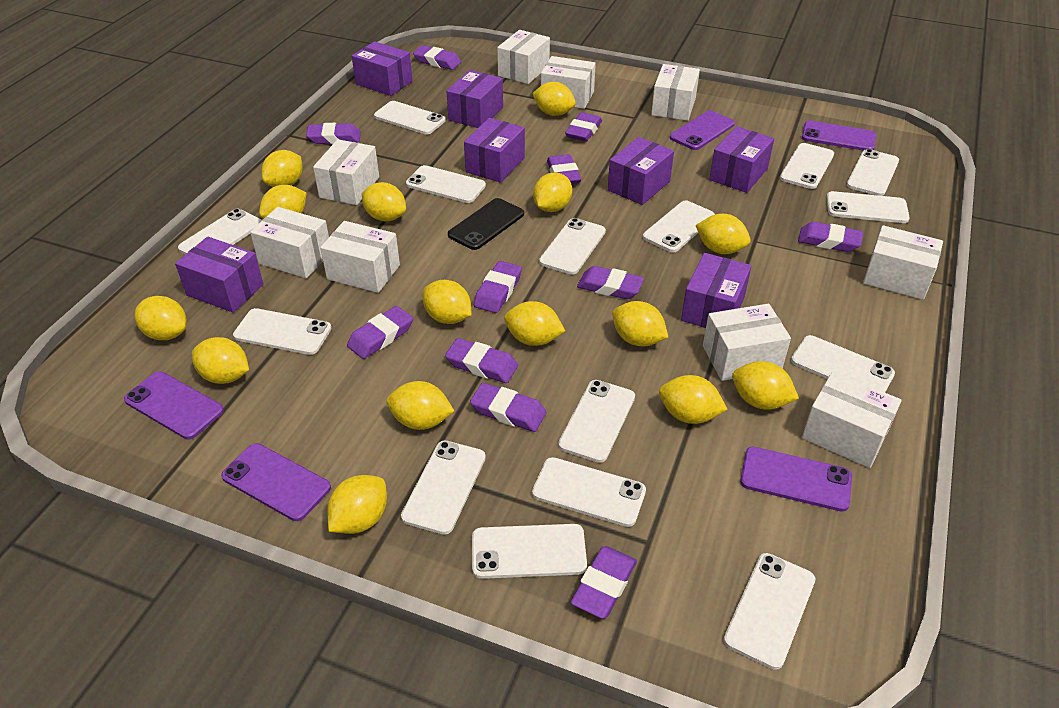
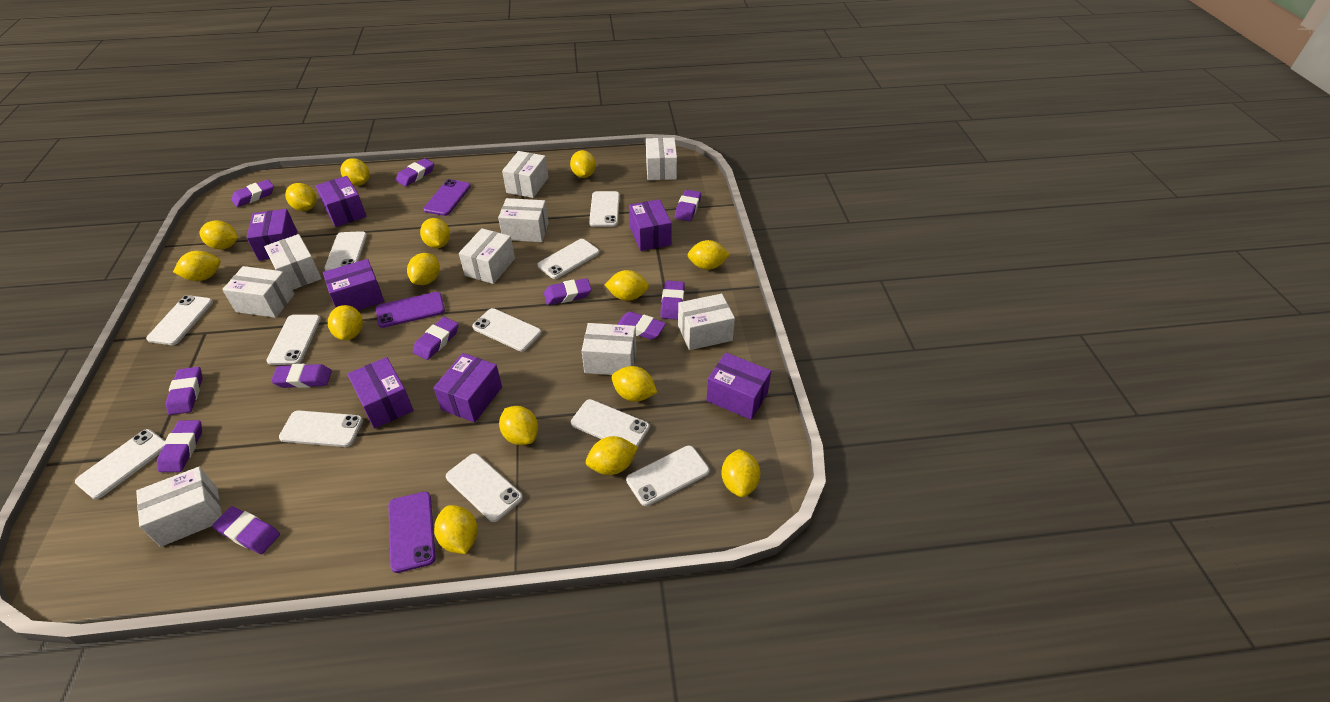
black phone: [448,198,524,250] = 1 -> none = 0
purple phone: [124,371,224,439] [221,443,331,521] [670,110,735,150] [740,447,852,512] [802,120,876,150] = 5 -> [376,292,445,328] [388,492,436,573] [423,179,471,216] = 3
white phone: [178,209,262,254] [233,308,332,355] [374,101,446,134] [401,440,486,535] [406,165,486,203] [472,524,587,579] [532,457,646,527] [539,218,606,275] [558,380,635,463] [643,200,715,253] [724,553,816,670] [780,143,834,189] [791,335,895,392] [827,191,910,223] [847,149,899,196] = 15 -> [75,429,165,499] [146,295,213,345] [266,315,321,365] [279,410,363,447] [324,231,367,271] [446,453,523,522] [472,308,541,351] [537,239,599,279] [571,399,650,447] [589,191,620,227] [626,446,709,506] = 11

